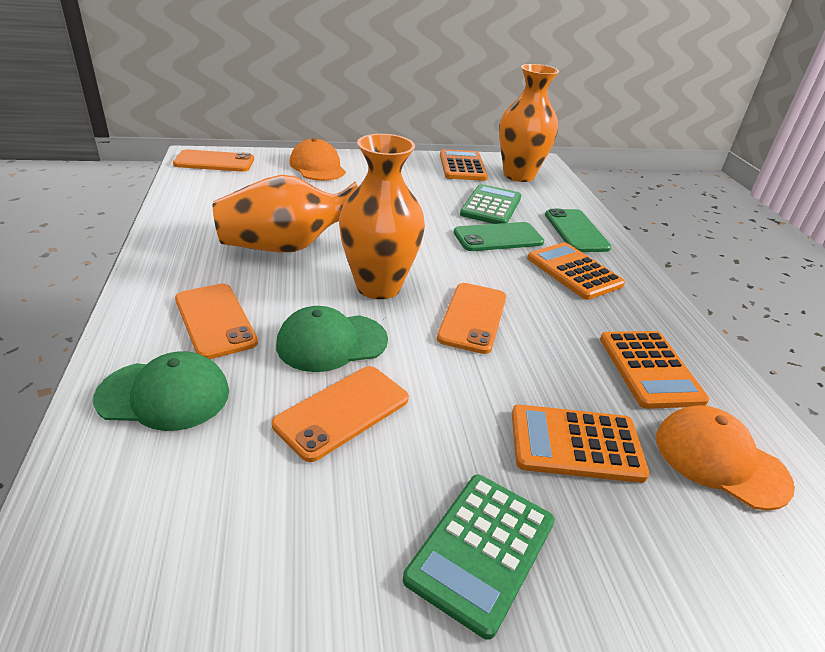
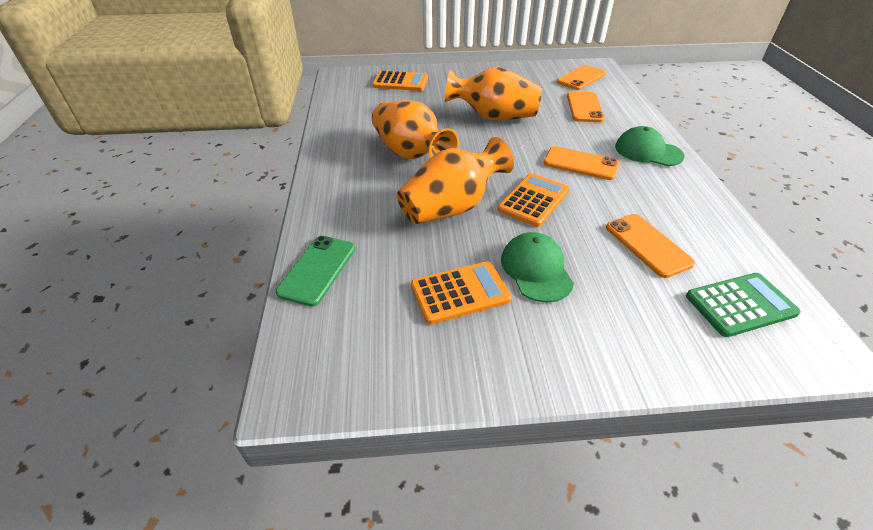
green calculator: [403,475,555,640] [460,184,521,224] = 2 -> [686,273,801,337] = 1
green phone: [453,222,544,251] [545,209,611,252] = 2 -> [276,236,355,307] = 1
orange calculator: [440,149,488,181] [512,405,650,483] [527,242,625,300] [600,331,709,409] = 4 -> [372,71,428,91] [411,261,512,324] [498,173,569,227] = 3
orange cap: [289,138,346,181] [656,405,795,511] = 2 -> none = 0

